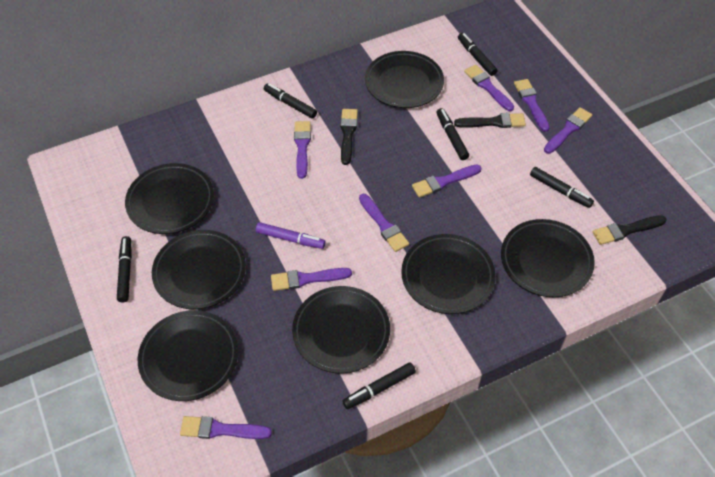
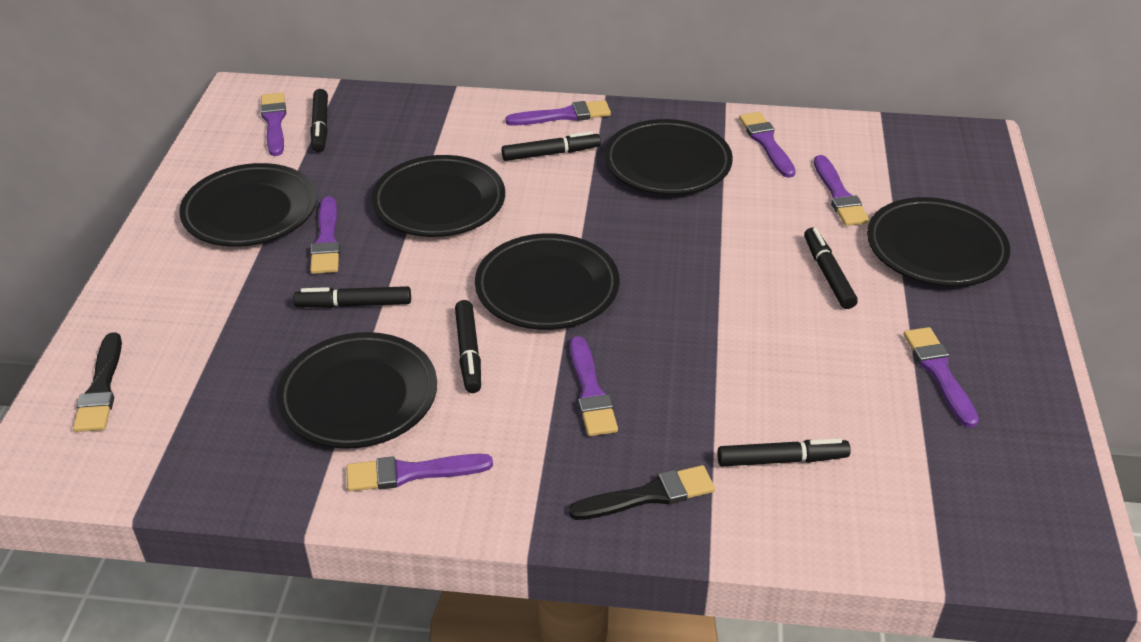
black brush: [340,109,358,165] [454,113,526,128] [593,215,667,245] = 3 -> [73,332,122,432] [569,465,715,520] = 2
black plate: [125,163,214,234] [138,310,238,401] [152,230,246,309] [292,286,390,373] [365,51,444,108] [401,234,496,314] [501,219,595,297] = 7 -> [179,163,317,247] [276,332,437,449] [371,155,505,237] [475,233,620,330] [604,119,733,195] [867,197,1010,287] = 6
purple marker: [256,222,326,249] = 1 -> none = 0

